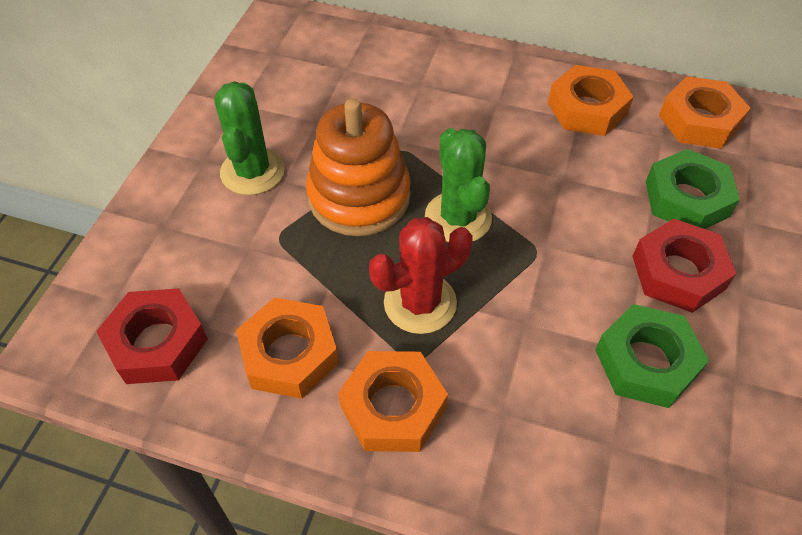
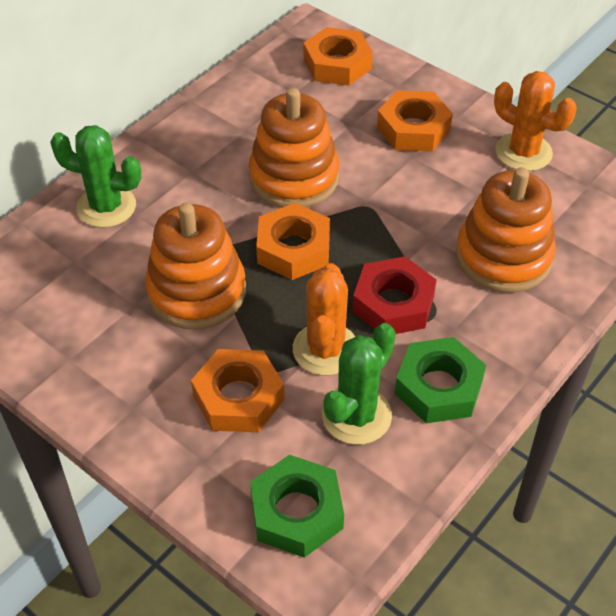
orange cactus: none = 0 -> [293,263,355,376] [494,71,577,171] = 2
orange stacking toy: [306,98,411,236] = 1 -> [145,202,246,329] [248,88,340,208] [456,167,556,293] = 3
red cactus: [369,217,473,334] = 1 -> none = 0
red nut: [96,288,208,384] [632,218,737,313] = 2 -> [353,256,437,334] = 1

